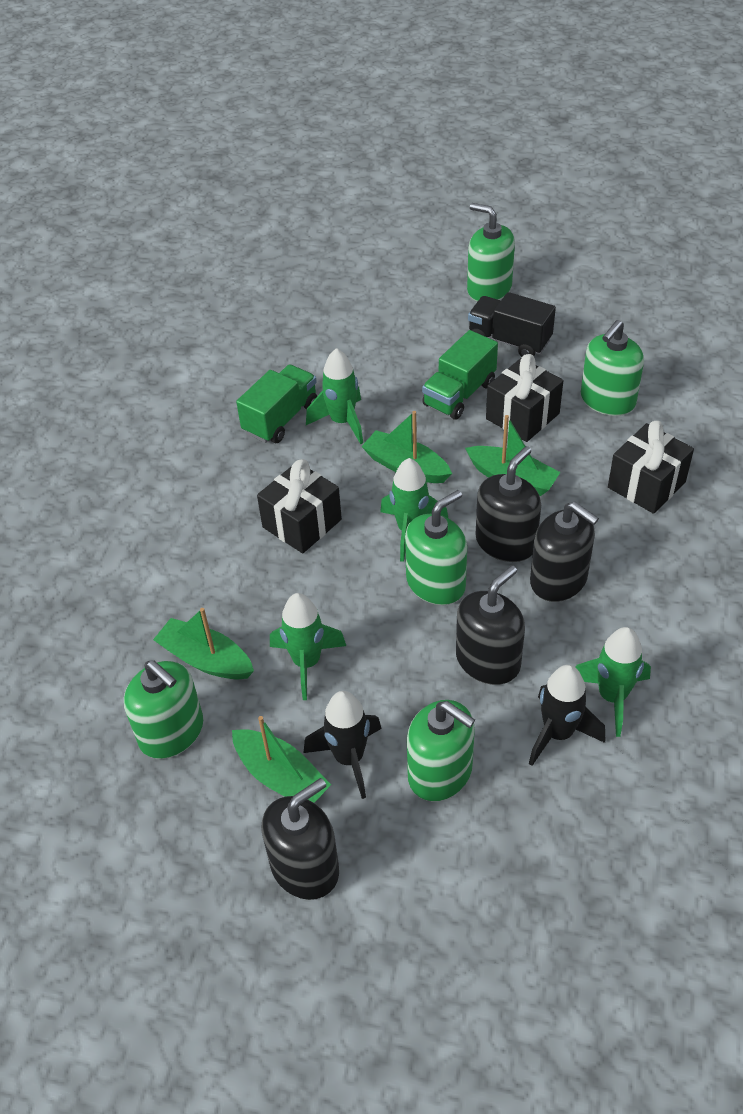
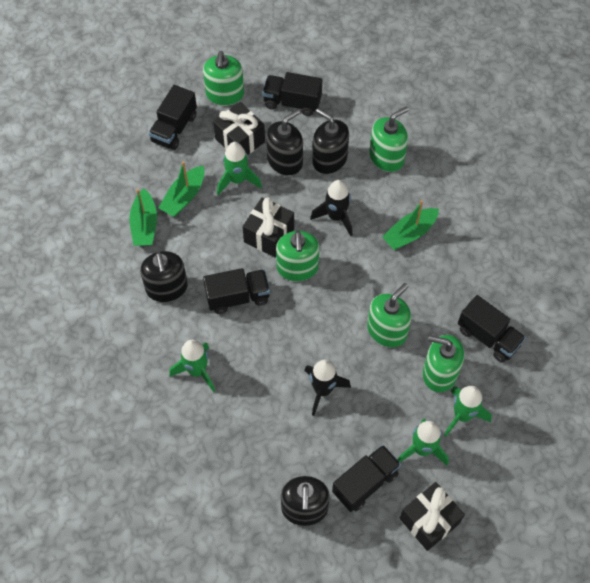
black truck: [468,292,556,357] = 1 -> [149,85,197,150] [203,268,270,314] [262,72,322,116] [332,445,401,512] [458,295,526,363] = 5
green boat: [153,608,254,679] [232,716,331,803] [361,411,452,483] [465,415,560,496] = 4 -> [129,188,157,246] [158,161,205,217] [382,200,439,250] = 3
green truck: [236,365,317,443] [422,330,498,420] = 2 -> none = 0

